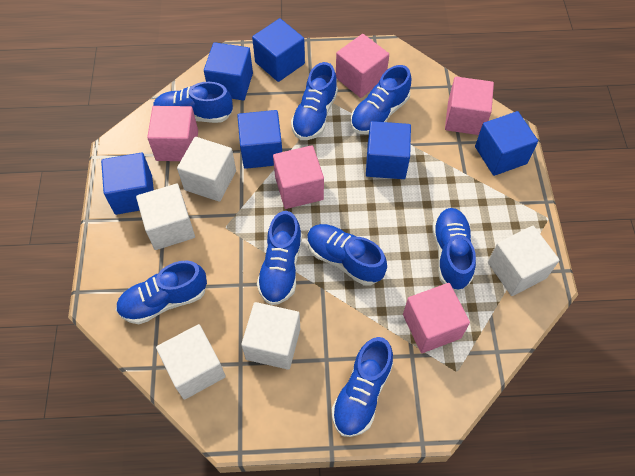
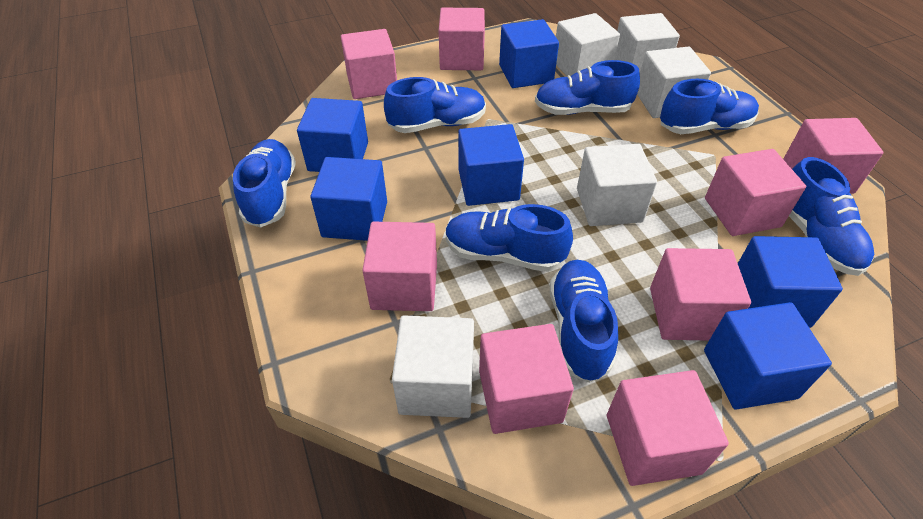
blue shoe: [116,260,207,324] [153,82,233,123] [257,211,302,305] [291,62,338,140] [307,224,387,286] [332,337,393,437] [351,65,411,135] [432,208,476,291] = 8 -> [233,139,296,227] [384,77,486,133] [445,204,573,272] [535,60,640,115] [550,260,618,383] [660,79,759,134] [789,157,874,276] = 7
pink cube: [147,106,198,161] [273,145,324,209] [336,34,389,98] [403,283,470,353] [445,77,494,135] = 5 -> [341,29,397,99] [362,222,437,311] [439,8,485,70] [479,324,574,434] [607,370,729,486] [650,248,751,341] [705,149,806,236] [783,118,884,194] = 8

